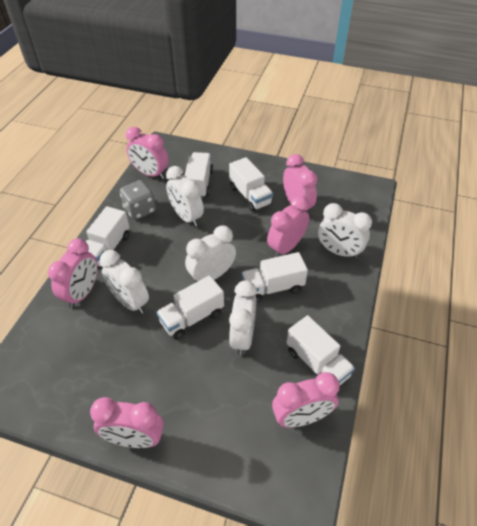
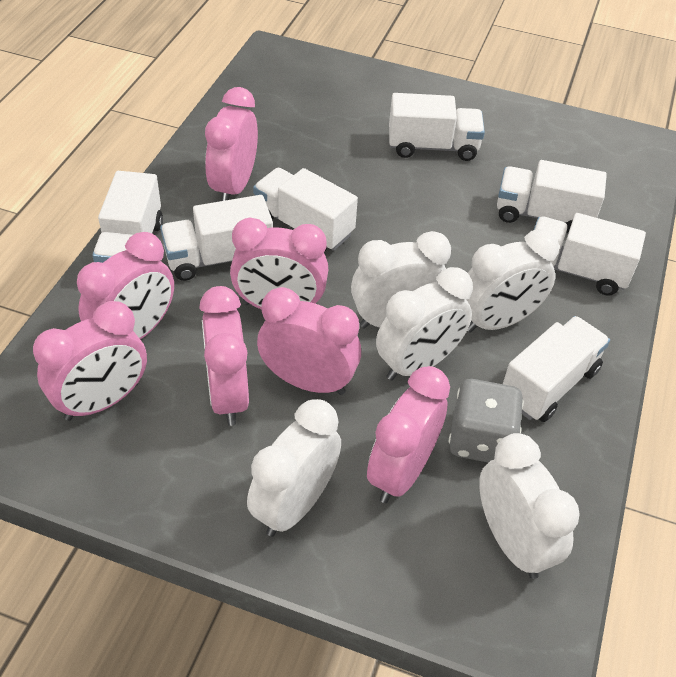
pink clock: [48,238,98,308] [90,397,164,448] [126,127,169,179] [267,196,309,257] [272,372,340,427] [283,154,317,211] = 6 -> [33,301,147,421] [77,232,174,340] [199,286,249,426] [205,87,258,201] [230,218,328,309] [257,287,361,395] [367,366,450,503] = 7
white truck: [86,206,130,266] [156,275,224,340] [185,152,213,198] [229,157,273,212] [241,252,308,303] [286,315,355,385] = 6 -> [92,171,163,263] [160,195,273,281] [253,168,358,252] [389,93,485,161] [497,160,607,233] [503,316,610,422] [534,213,646,296] = 7

